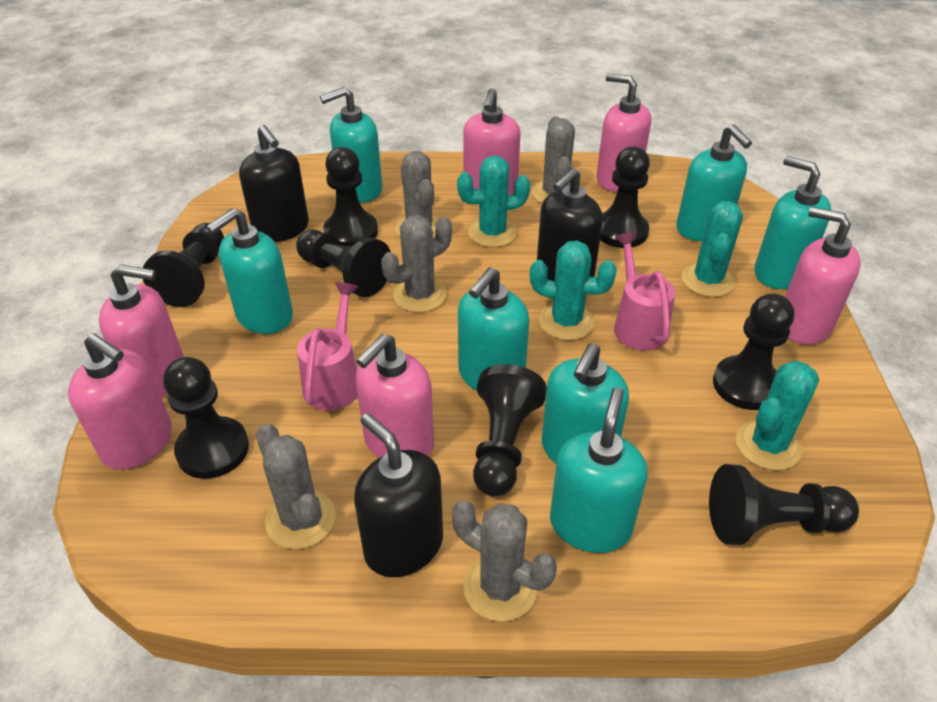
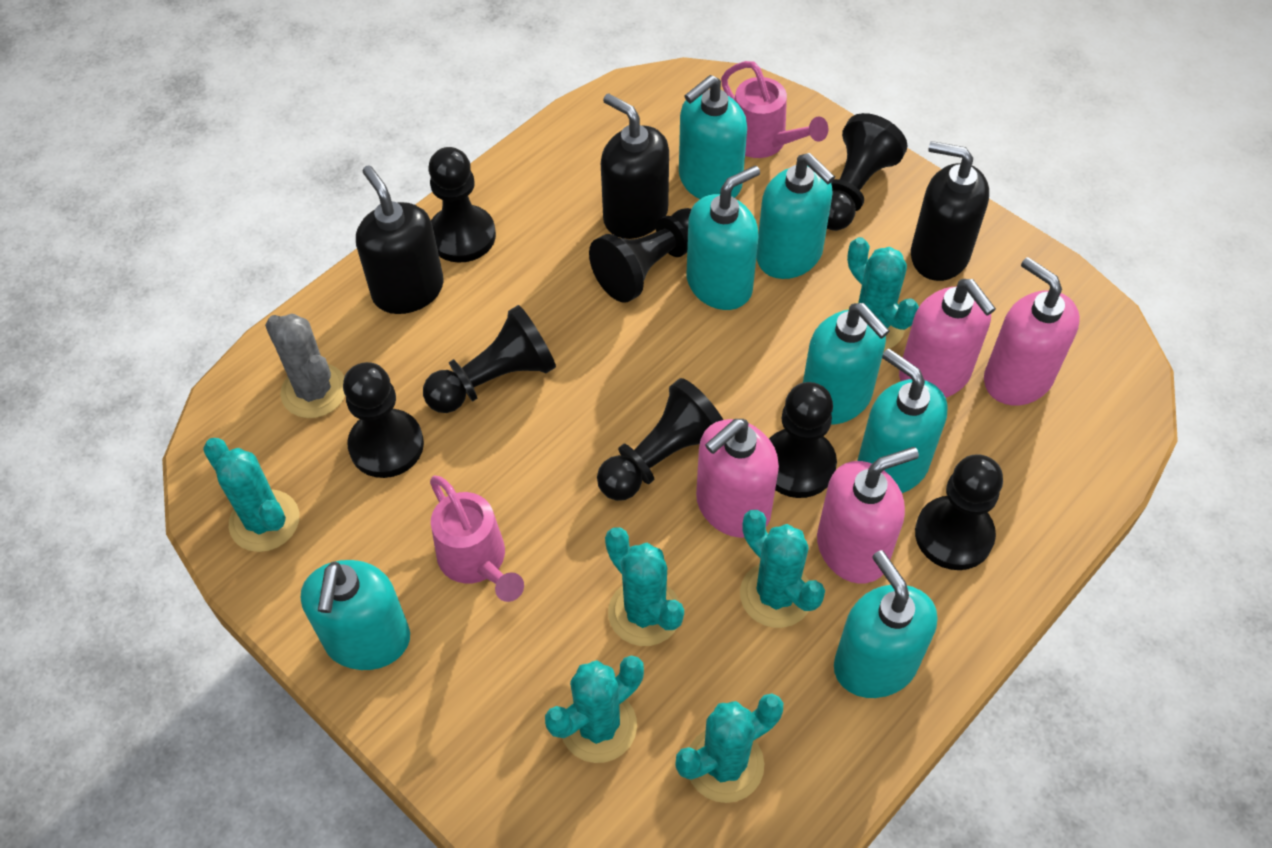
grey cactus: [256,424,336,549] [381,215,452,312] [395,151,440,239] [452,500,557,622] [532,116,575,203] = 5 -> [265,314,345,418] = 1
pink soap dispenser: [68,333,172,470] [99,264,184,397] [356,334,434,458] [463,88,520,195] [596,73,651,192] [785,207,861,345] = 6 -> [696,419,779,538] [817,447,919,584] [899,279,996,398] [984,257,1080,405] = 4
turquoise cactus: [457,155,530,247] [530,241,617,340] [682,201,743,297] [736,361,819,470] = 4 -> [203,438,299,552] [545,656,644,763] [605,527,684,646] [676,694,783,803] [740,510,825,628] [845,237,919,351] = 6

